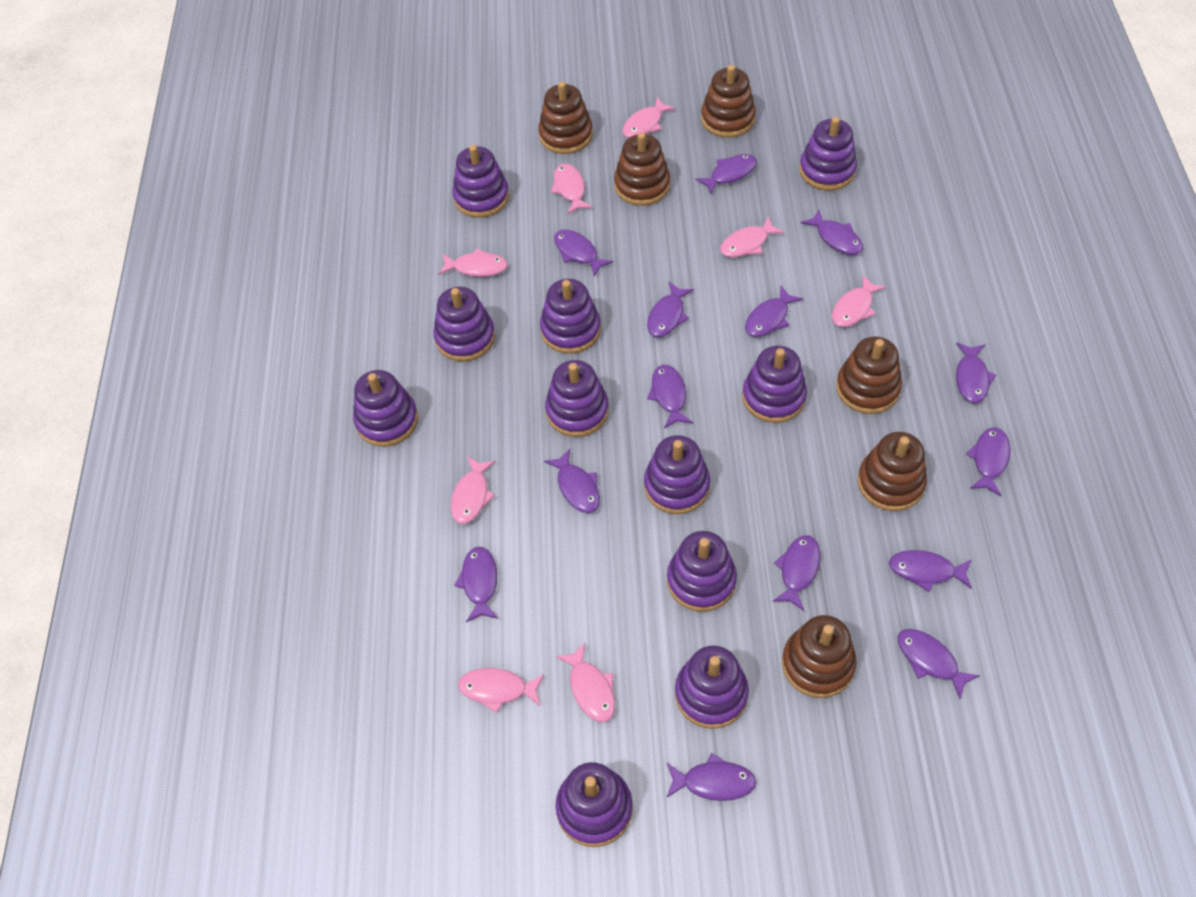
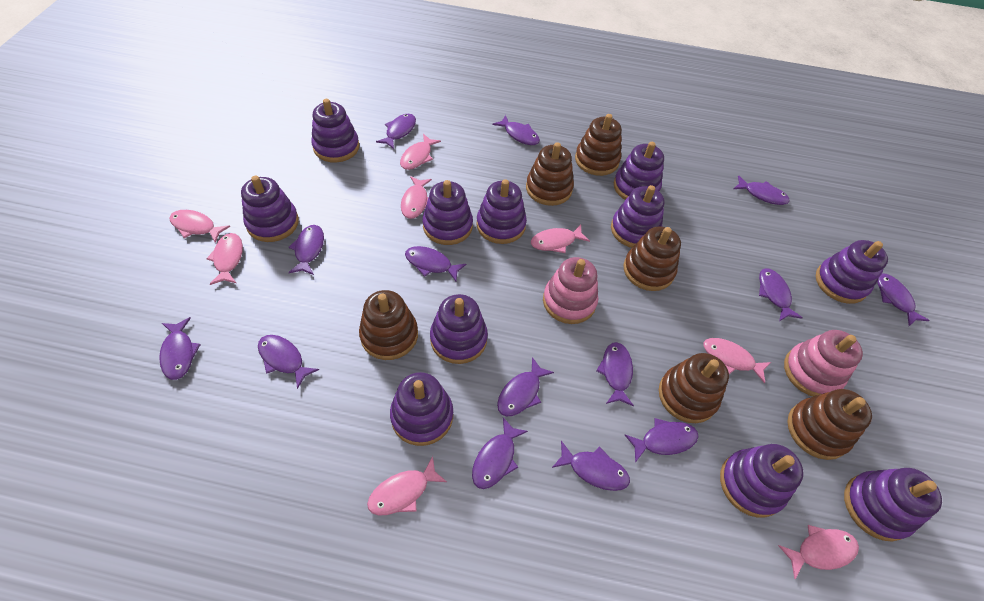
pink stacking toy: none = 0 -> [543,257,598,324] [784,330,863,397] = 2

